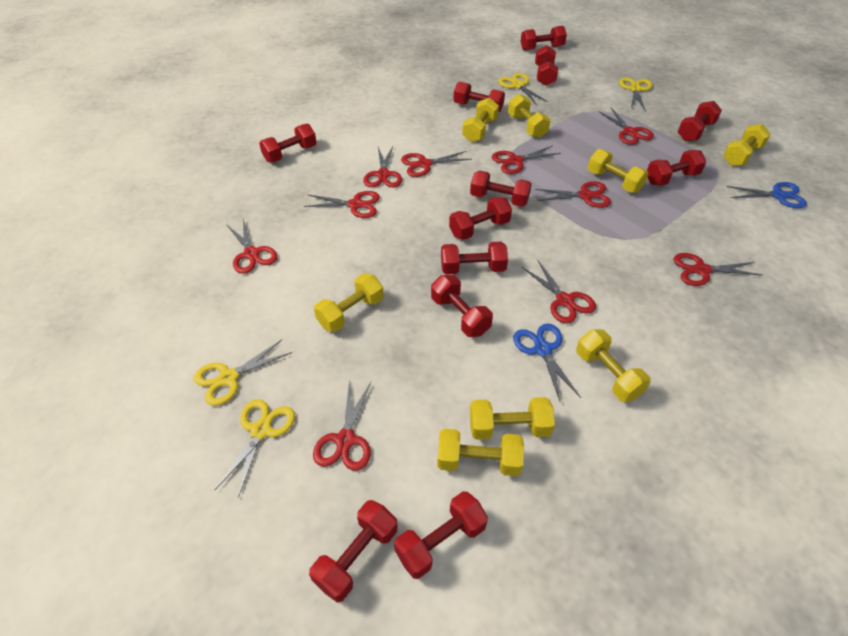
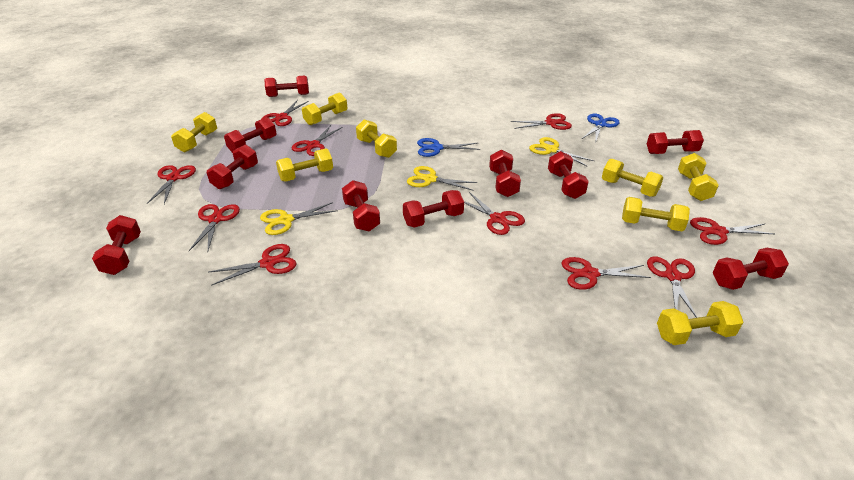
red dumbbell: [259,124,317,162] [309,500,398,603] [394,491,488,579] [431,275,493,337] [441,242,508,275] [449,197,512,240] [453,81,505,113] [470,170,532,207] [520,26,567,51] [535,45,558,86] [647,150,707,186] [678,101,722,141] = 12 -> [92,215,141,275] [207,145,258,189] [224,117,277,153] [265,76,309,97] [342,180,380,231] [403,190,464,228] [489,149,521,197] [548,151,589,199] [647,130,704,154] [713,248,789,290] = 10
yellow scissors: [193,340,292,406] [215,399,295,498] [498,73,548,105] [619,78,652,111] = 4 -> [260,202,338,235] [407,166,477,190] [529,137,594,166] = 3

